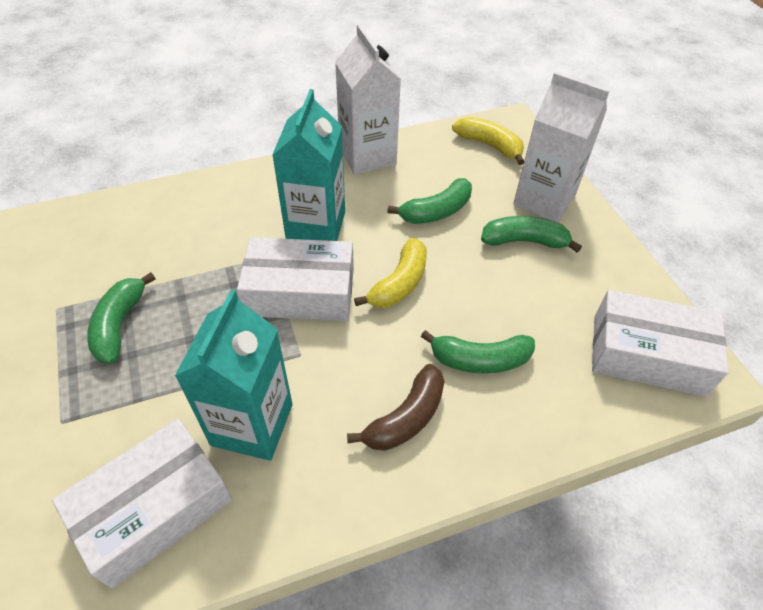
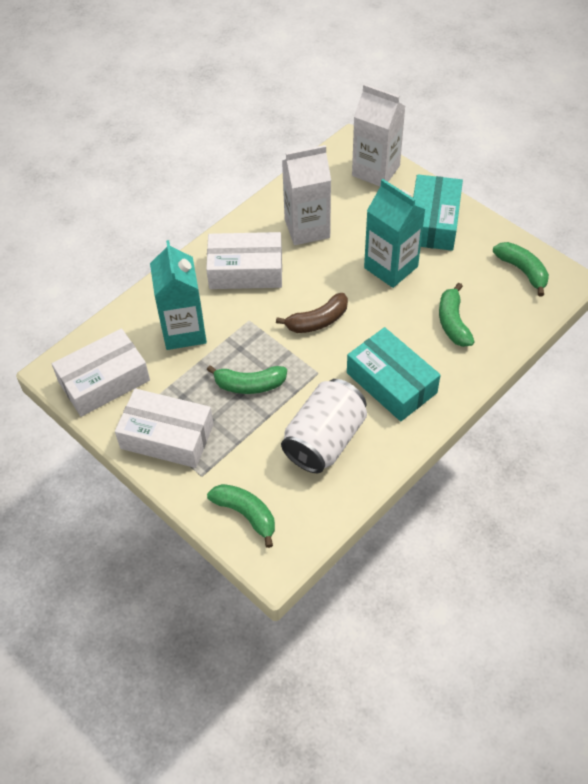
turquoise box: none = 0 -> [347,327,441,421] [413,174,463,251] = 2
white can: none = 0 -> [281,379,367,473] = 1
yellow banana: [354,238,427,308] [452,117,524,165] = 2 -> none = 0

